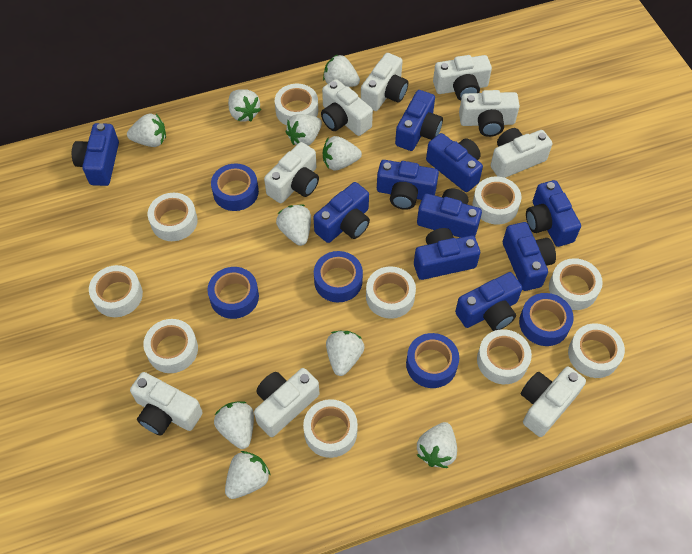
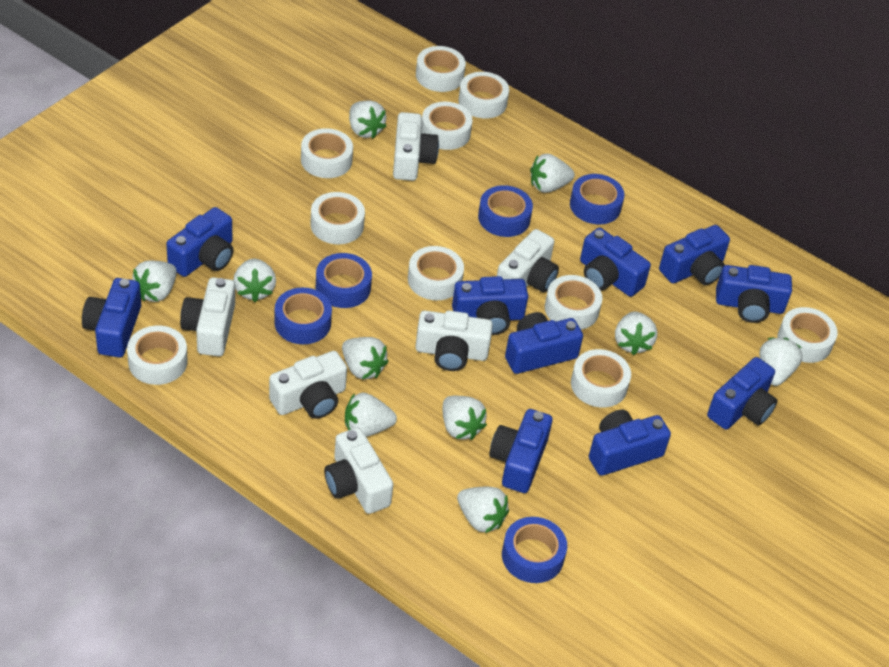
white camera: [130,372,203,436] [254,368,320,437] [264,142,319,203] [321,79,373,136] [361,53,408,111] [433,55,492,101] [459,90,520,137] [491,128,552,178] [521,366,586,437] = 9 -> [180,277,235,356] [269,351,347,419] [324,427,393,514] [393,112,439,181] [415,311,493,371] [497,229,559,292] = 6

